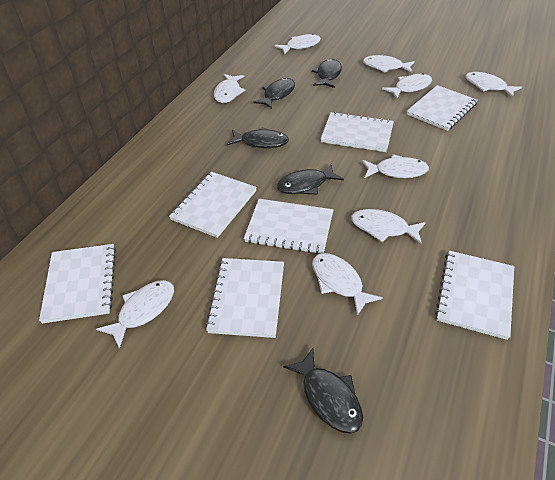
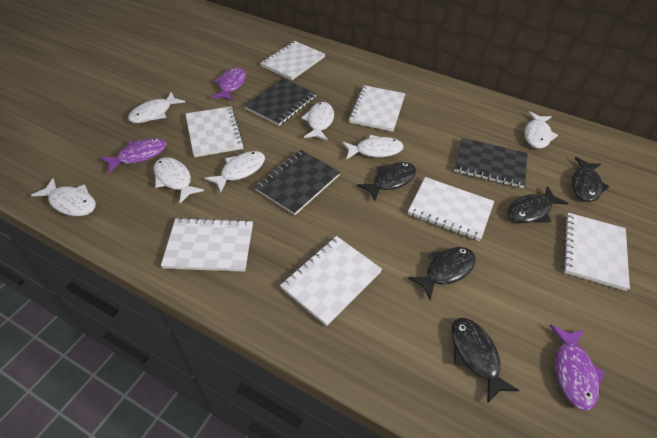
black notebook: none = 0 -> [244,78,316,126] [255,150,340,215] [454,138,528,188] = 3
purple fish: none = 0 -> [100,138,166,173] [211,67,246,101] [549,325,605,411] = 3
white fish: [96,280,174,349] [214,74,246,103] [274,34,321,54] [312,253,383,316] [351,209,426,245] [362,154,429,178] [363,55,415,73] [382,73,432,99] [465,72,522,98] = 9 -> [31,178,96,216] [128,92,185,123] [154,157,204,203] [204,151,265,192] [301,102,334,141] [342,135,403,160] [525,111,558,149] = 7

